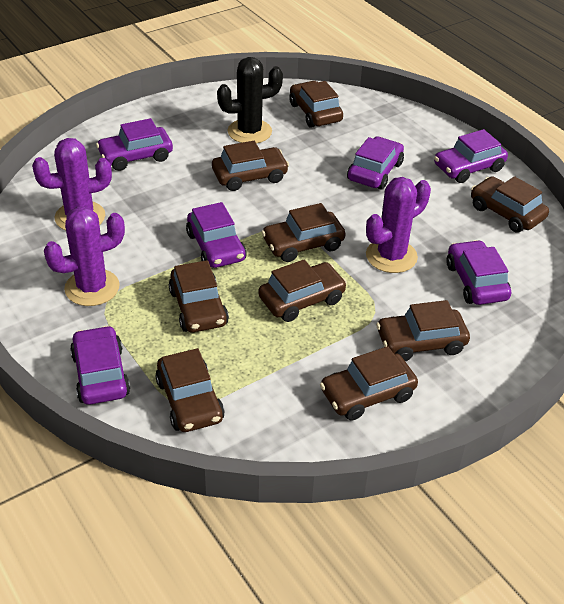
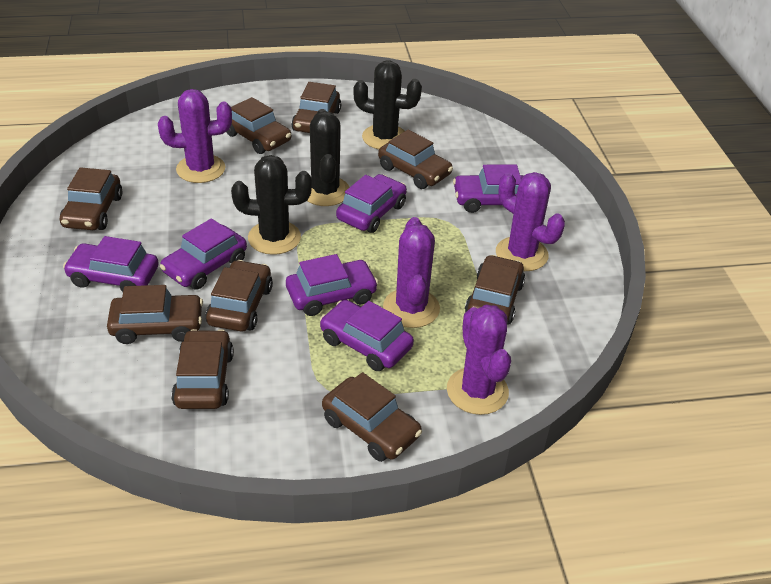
black cactus: [217,57,283,144] = 1 -> [231,155,312,255] [308,109,350,206] [353,61,422,150] = 3
purple cactus: [32,138,112,231] [44,207,125,306] [366,177,431,273] = 3 -> [158,89,232,183] [383,217,440,328] [447,304,511,415] [496,172,565,271] = 4

